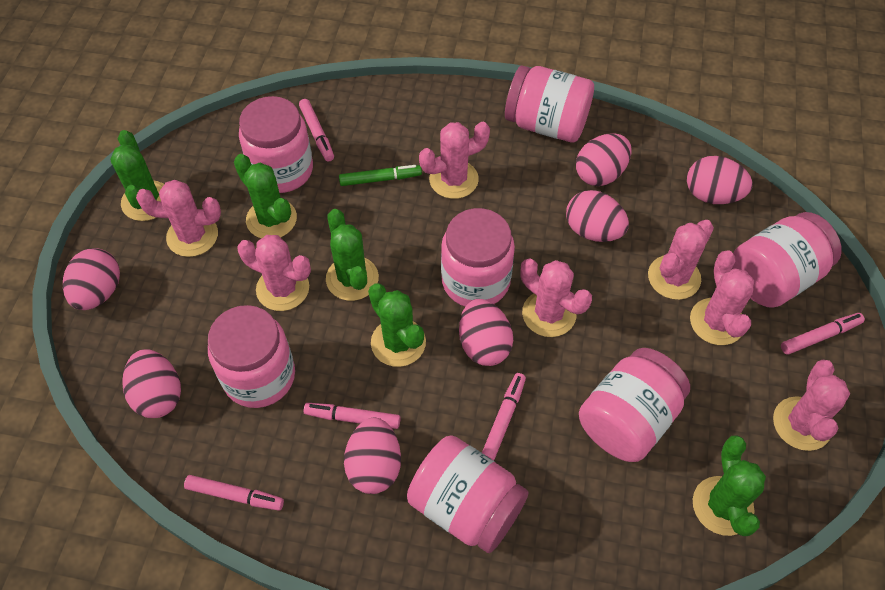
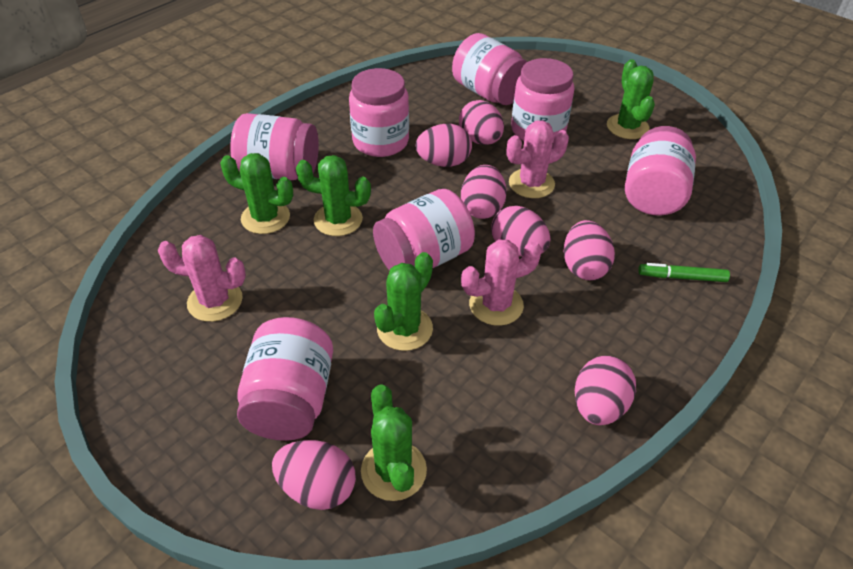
pink cactus: [136,180,221,257] [237,235,311,311] [419,122,490,199] [520,259,592,337] [648,220,714,300] [690,250,754,345] [773,360,850,451] = 7 -> [158,235,246,322] [461,239,542,326] [507,120,569,198] = 3
pink marker: [184,475,284,511] [299,99,334,162] [304,403,401,429] [482,373,526,461] [781,313,865,355] = 5 -> none = 0

